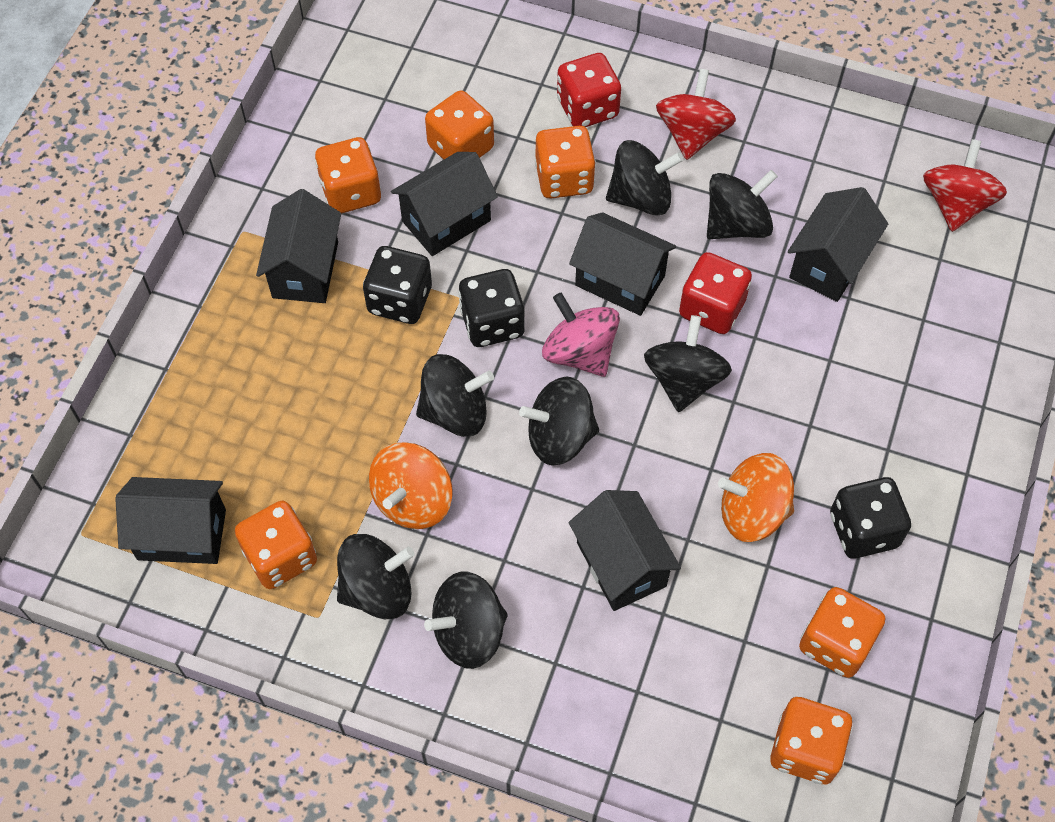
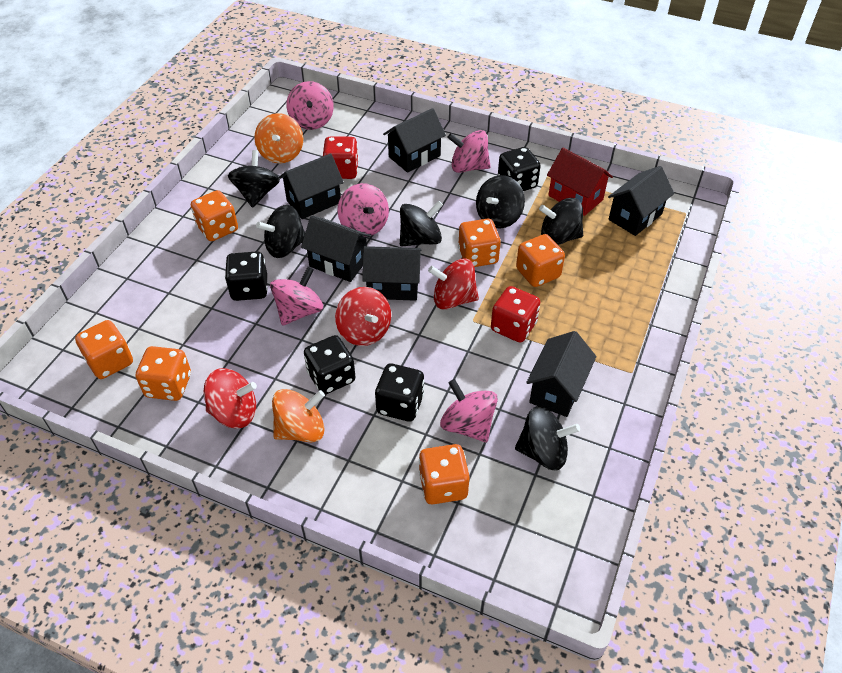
black dice: [363,246,432,324] [458,269,525,347] [830,477,911,559] = 3 -> [225,251,268,301] [304,335,356,394] [375,364,424,422] [498,147,541,191] = 4
black spinning top: [337,534,415,619] [416,354,494,437] [424,572,508,669] [519,376,599,466] [606,140,683,216] [644,315,732,412] [707,170,778,239] = 7 -> [228,150,280,208] [256,205,305,258] [400,201,443,246] [476,175,525,228] [515,406,580,471] [539,198,583,245] = 6
pink spinning top: [542,293,620,377] = 1 -> [270,267,323,326] [286,81,334,130] [337,183,389,237] [440,379,498,442] [447,130,491,173] = 5
red house: none = 0 -> [547,148,613,216] = 1
red spinning top: [656,69,736,160] [923,139,1007,232] = 2 -> [204,368,257,428] [335,287,391,346] [428,259,479,310] = 3

